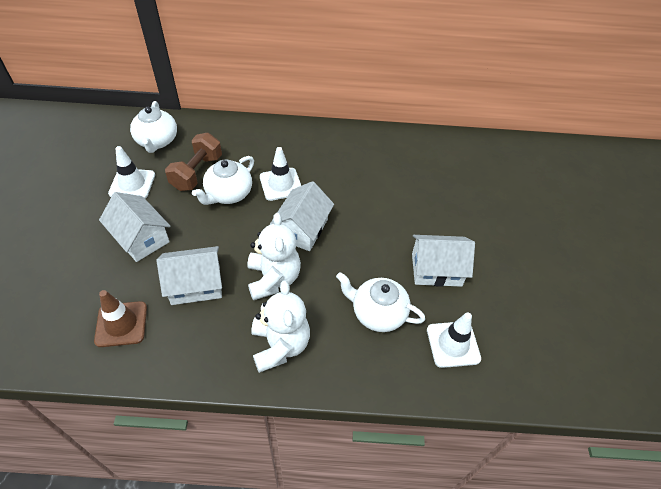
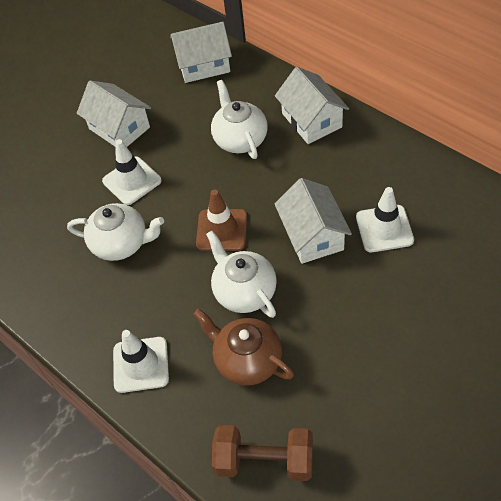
brown teapot: none = 0 -> [194,309,294,385] = 1
white teddy bear: [248,212,301,300] [251,280,310,373] = 2 -> none = 0

